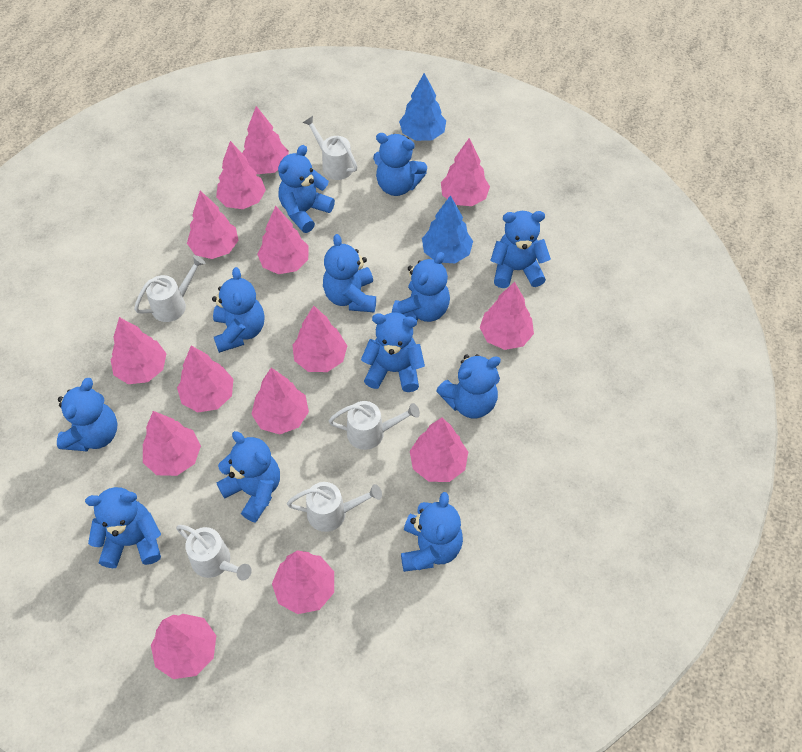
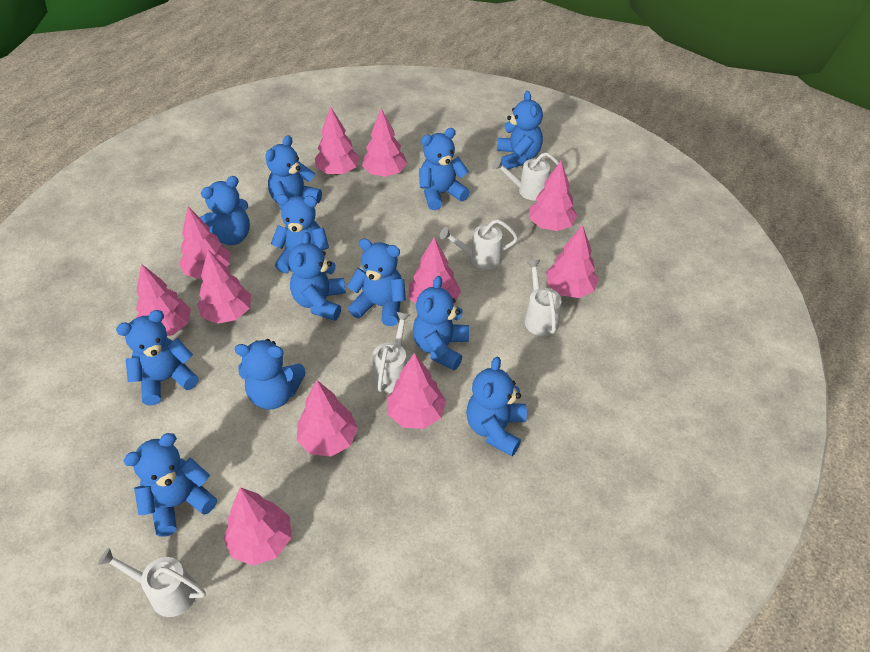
blue tree: [399,73,446,141] [422,195,473,263] = 2 -> none = 0
pink tree: [110,317,167,384] [143,411,201,476] [151,614,216,679] [177,346,234,412] [187,190,239,259] [216,141,266,209] [242,106,289,174] [251,368,309,434] [257,206,308,274] [272,550,334,614] [292,306,347,372] [410,418,468,482] [441,138,490,206] [479,282,534,350] = 14 -> [136,264,191,336] [179,207,230,279] [197,250,251,324] [223,487,291,566] [297,380,358,456] [315,106,360,175] [362,109,407,177] [387,353,446,429] [409,238,461,304] [529,161,577,231] [546,225,598,298] = 11

